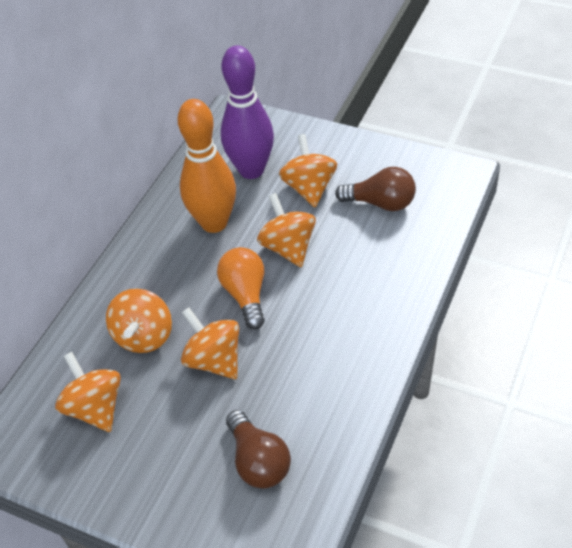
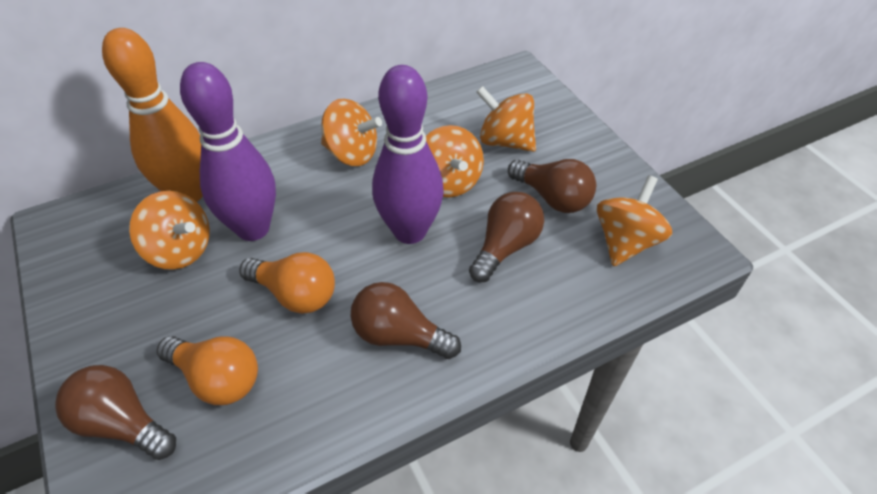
brown light bulb: [226,410,291,489] [335,167,416,211] = 2 -> [55,365,176,460] [350,282,461,359] [469,192,544,282] [508,159,596,213] = 4
orange light bulb: [217,247,265,329] = 1 -> [157,336,258,405] [239,252,335,314] = 2
purple bowling pin: [221,45,274,179] = 1 -> [180,62,276,241] [372,65,444,244] = 2

